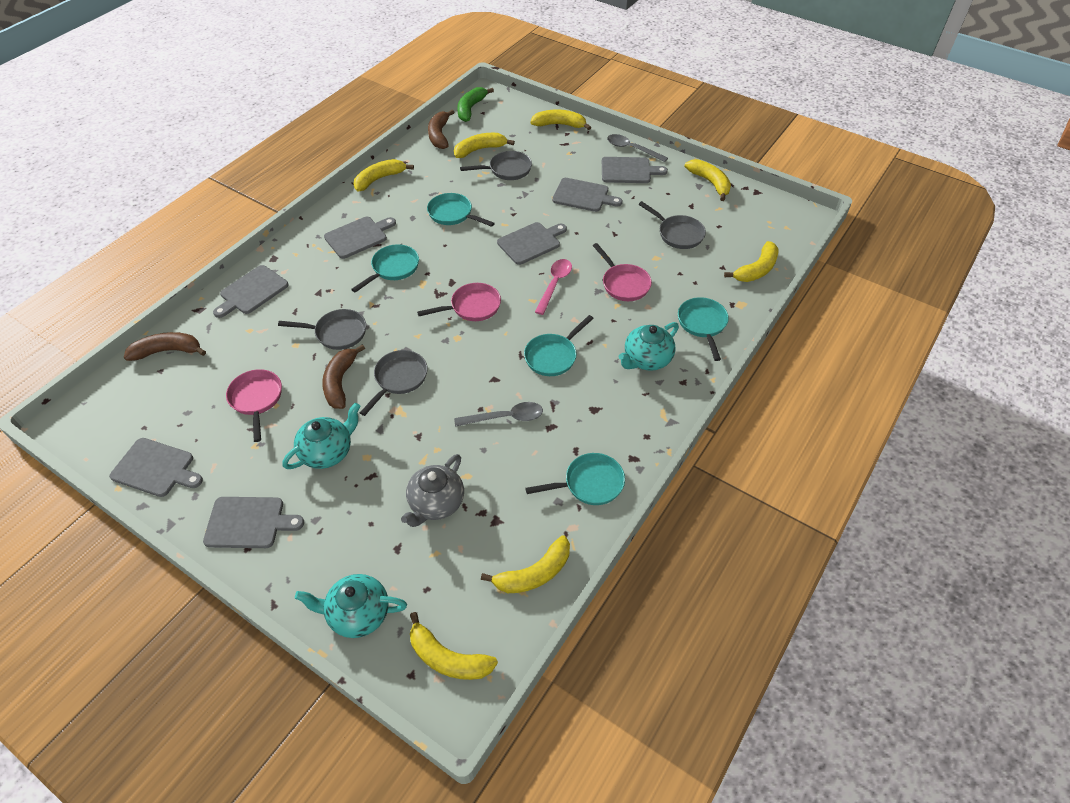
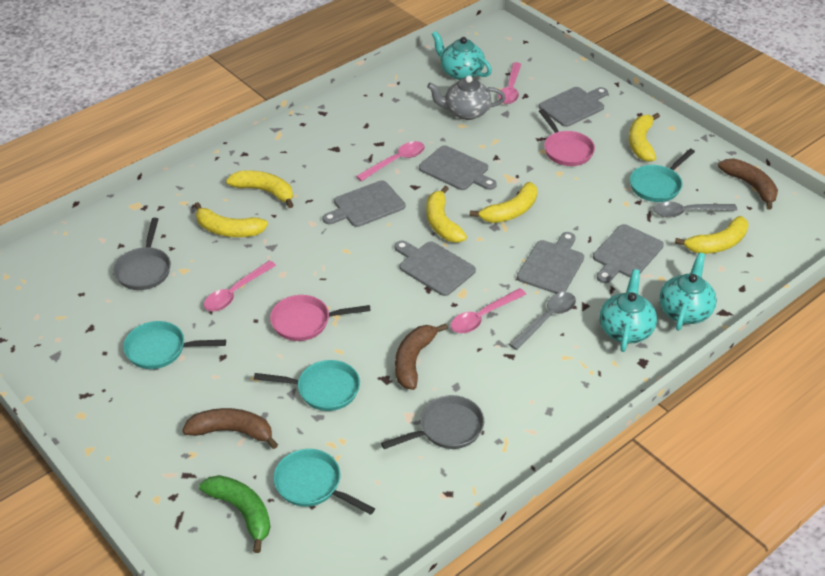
grey cutting board: [110,438,203,497] [203,497,304,548] [213,265,289,318] [324,217,396,259] [497,222,567,265] [552,178,622,212] [602,157,668,183] = 7 -> [322,180,405,227] [394,240,476,296] [419,145,497,190] [517,232,584,294] [539,87,608,127] [593,224,664,283] = 6
grey pan: [278,309,366,350] [360,350,428,416] [460,151,532,180] [639,201,706,249] = 4 -> [114,218,171,290] [381,395,484,449] = 2
pink pan: [226,369,282,442] [417,283,501,321] [593,243,652,301] = 3 -> [270,295,371,341] [539,109,595,166] = 2
pink spoon: [535,259,572,315] = 1 -> [204,260,276,311] [356,141,425,181] [451,288,526,333] [498,62,521,104] = 4
turquoise pan: [351,244,419,293] [427,193,495,227] [524,315,594,376] [525,453,625,505] [678,297,729,361] = 5 -> [123,321,226,369] [254,360,360,411] [273,449,375,515] [630,149,695,202] = 4
yellow banana: [354,159,414,192] [410,612,498,680] [454,133,515,158] [481,535,570,593] [530,110,591,130] [685,159,731,201] [724,241,778,282] = 7 -> [194,202,268,237] [226,170,293,208] [426,186,467,243] [470,182,538,223] [629,113,660,162] [675,216,749,254] = 6

